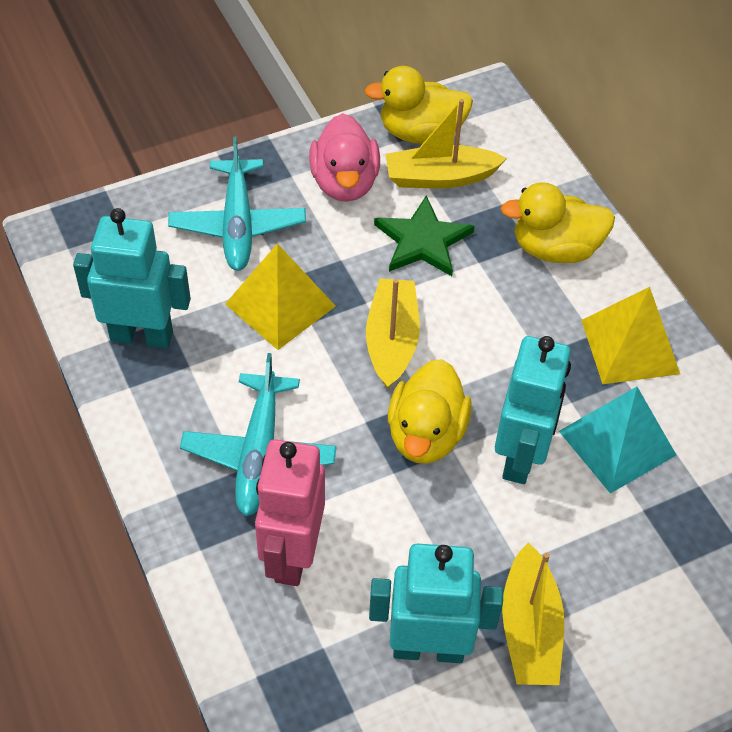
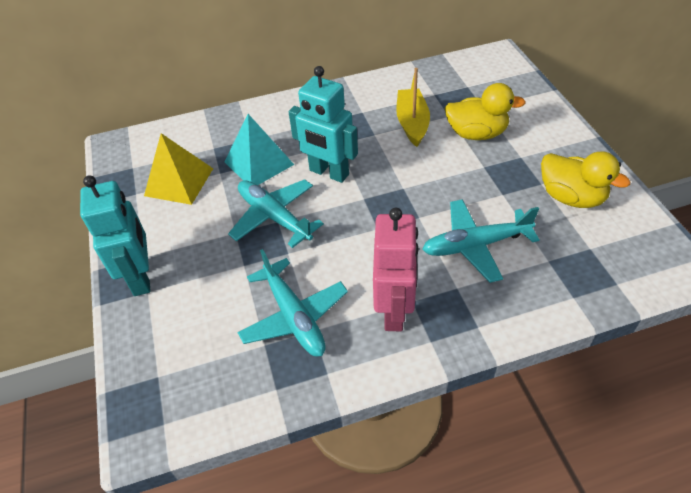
green star: [374,195,474,276] = 1 -> none = 0
pink duck: [309,113,380,202] = 1 -> none = 0
turquoise plane: [168,137,306,271] [180,353,337,516] = 2 -> [228,179,324,248] [237,249,348,357] [422,199,539,283] = 3
turquoise robot: [73,208,191,348] [369,543,503,663] [495,336,571,484] = 3 -> [80,176,151,296] [289,66,358,183] = 2
yellow boat: [366,278,420,389] [386,99,507,188] [502,542,564,685] = 3 -> [396,68,430,147] = 1
yellow duck: [365,66,473,144] [388,359,472,464] [501,182,615,263] = 3 -> [444,83,526,140] [541,151,630,208] = 2
yellow pyramid: [225,243,336,350] [581,287,680,384] = 2 -> [144,133,213,205] = 1

